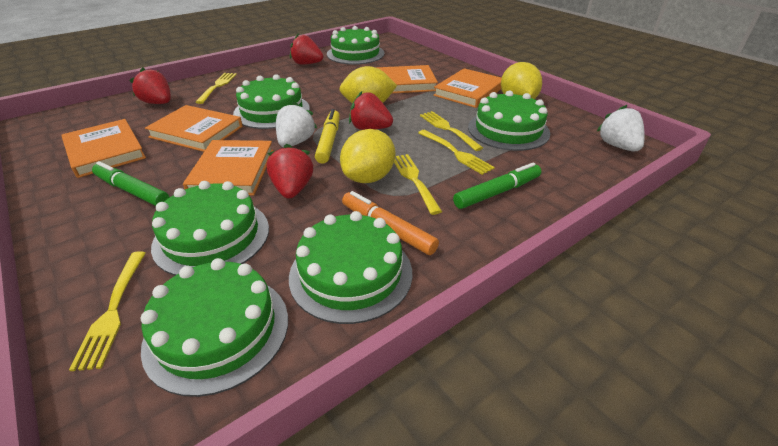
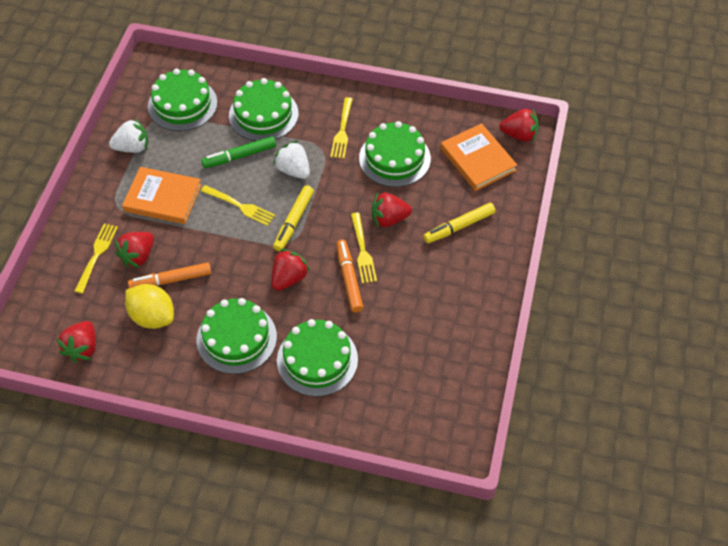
green cake: [140,258,288,397] [151,181,269,276] [233,74,310,129] [289,211,412,324] [327,26,385,65] [468,90,550,151] = 6 -> [148,68,217,131] [196,298,277,374] [229,78,299,141] [277,319,358,397] [359,121,431,187] = 5
green marker: [92,161,170,206] [453,163,541,209] = 2 -> [202,136,276,168] = 1
orange book: [61,119,146,178] [145,105,243,152] [183,140,274,196] [375,65,438,93] [433,68,502,108] = 5 -> [122,167,202,224] [441,123,517,191] = 2
orange marker: [342,191,439,255] = 1 -> [128,262,211,288] [336,240,363,312] = 2
red strawberry: [130,67,171,104] [267,144,313,199] [290,33,323,65] [349,91,393,130] = 4 -> [56,321,96,363] [115,232,154,268] [271,249,310,291] [372,193,412,228] [500,108,539,142] = 5
yellow fork: [69,251,146,371] [195,73,237,104] [394,154,442,215] [418,130,495,175] [420,111,483,151] = 5 -> [75,223,118,294] [201,185,275,226] [330,97,353,159] [351,212,377,283] = 4
yellow lemon: [339,66,397,104] [340,129,395,183] [501,62,542,99] = 3 -> [125,284,174,329] = 1
yellow marker: [315,109,340,164] = 1 -> [273,185,314,251] [423,203,496,243] = 2

